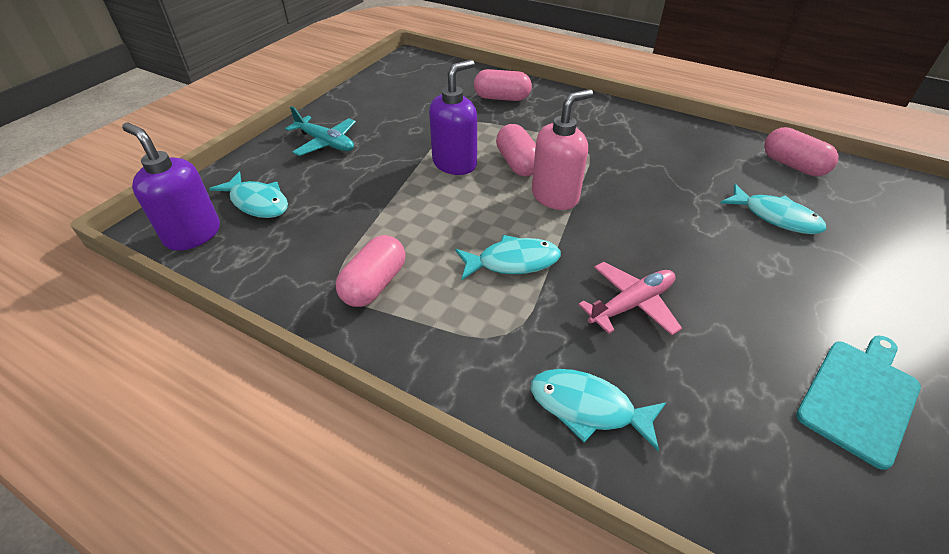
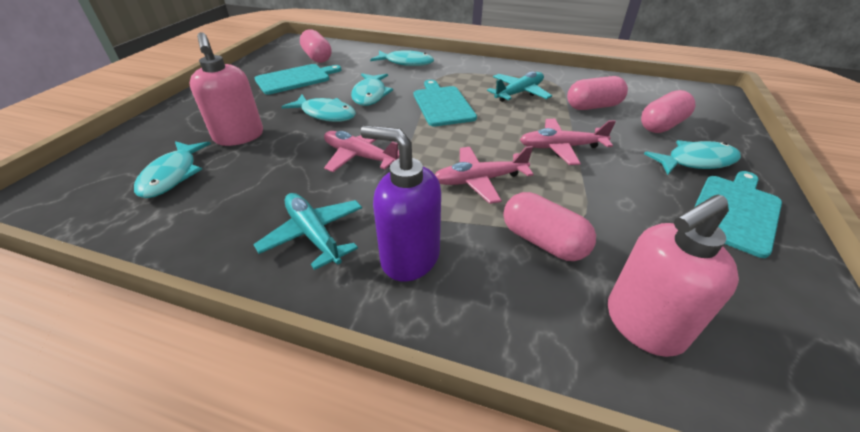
pink plane: [578,262,682,335] = 1 -> [324,131,399,172] [435,146,534,204] [520,119,616,165] = 3
pink soap dispenser: [532,89,593,210] = 1 -> [189,32,263,146] [608,195,739,357] = 2
purple soap dispenser: [122,123,220,251] [429,59,477,175] = 2 -> [360,125,441,282] = 1
turquoise cutting board: [796,335,921,470] = 1 -> [255,64,342,95] [414,80,477,126] [694,171,782,258] = 3
turquoise fish: [209,172,288,218] [455,235,561,281] [531,369,666,451] [721,184,826,234] = 4 -> [134,141,211,198] [281,95,356,122] [351,73,393,106] [370,50,434,66] [644,140,741,175] = 5
turquoise plane: [285,106,356,156] = 1 -> [253,193,362,270] [487,71,552,102] = 2

